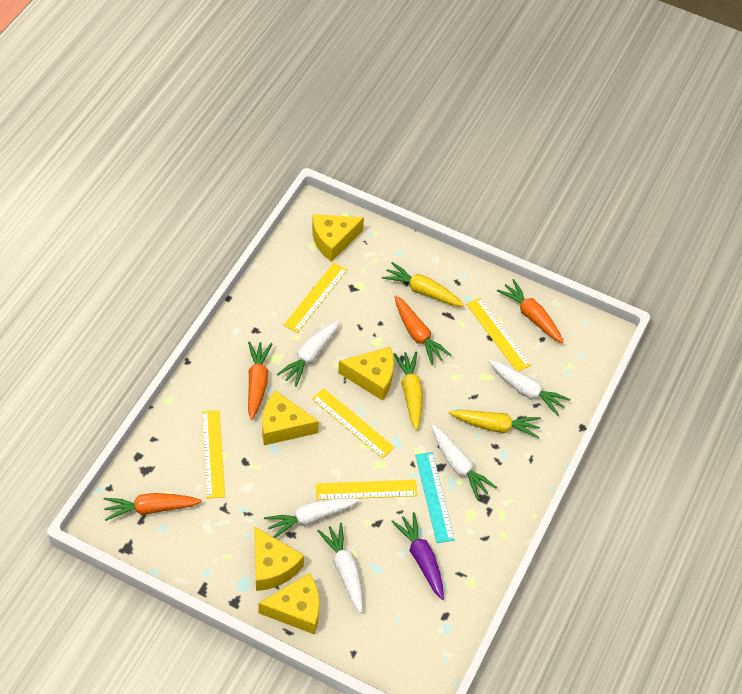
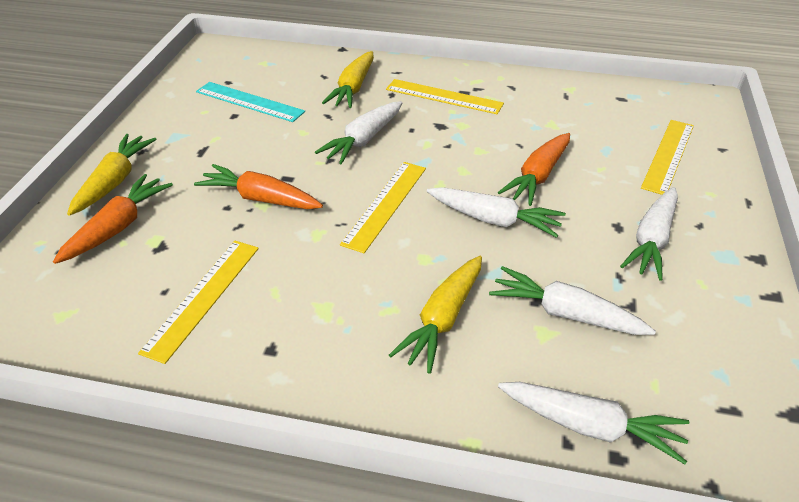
orange carrot: [104,493,202,521] [248,341,272,420] [395,296,451,365] [497,279,564,344] = 4 -> [53,174,173,264] [194,164,323,209] [498,133,570,206] = 3
purple carrot: [391,512,444,600] = 1 -> none = 0
yellow cheese: [254,526,304,591] [258,573,319,635] [262,390,319,445] [312,214,364,262] [338,347,394,401] = 5 -> none = 0
yellow ruler: [202,410,225,499] [284,263,348,333] [312,388,395,459] [316,480,417,500] [466,298,531,372] = 5 -> [138,241,259,364] [340,162,426,253] [386,79,504,114] [641,120,694,195] = 4

